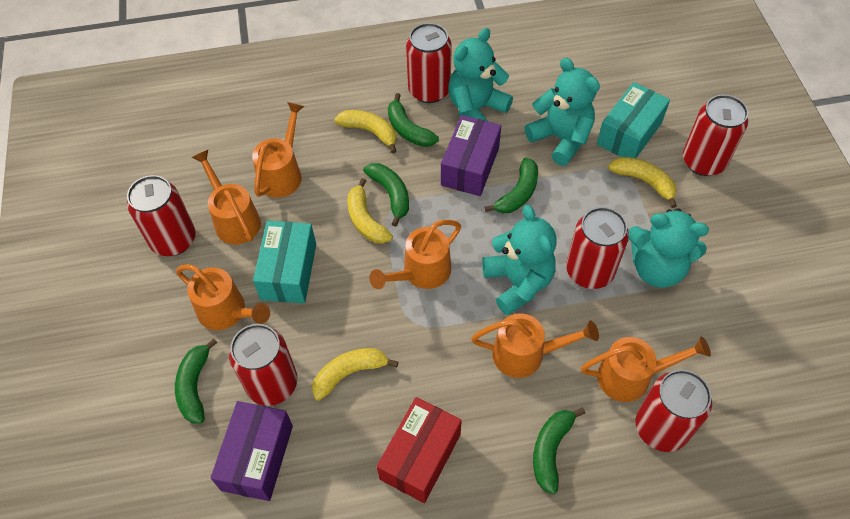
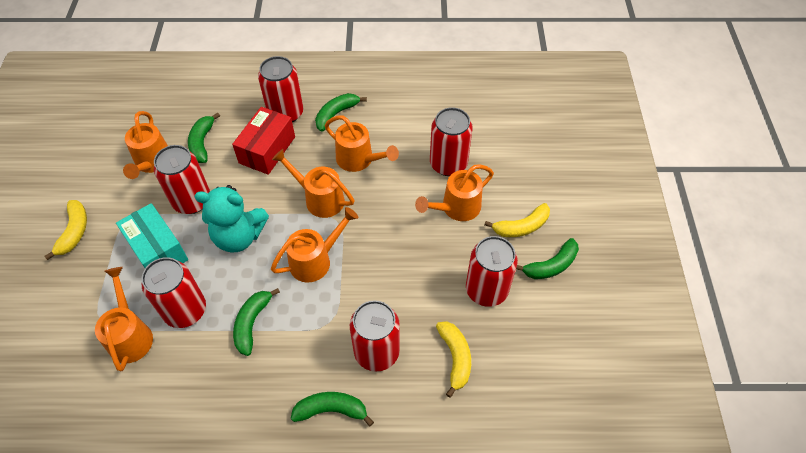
purple box: [210,401,293,501] [441,115,501,196] = 2 -> none = 0
turquoise box: [253,221,316,303] [597,82,670,158] = 2 -> [116,203,188,268] = 1
turquoise teddy bear: [449,28,513,121] [482,205,556,316] [525,58,600,166] [629,209,709,288] = 4 -> [195,185,269,253] = 1
yellow banana: [312,348,398,401] [334,110,397,154] [347,178,393,244] [608,157,677,208] = 4 -> [44,200,87,260] [436,321,471,398] [484,203,550,237] = 3

